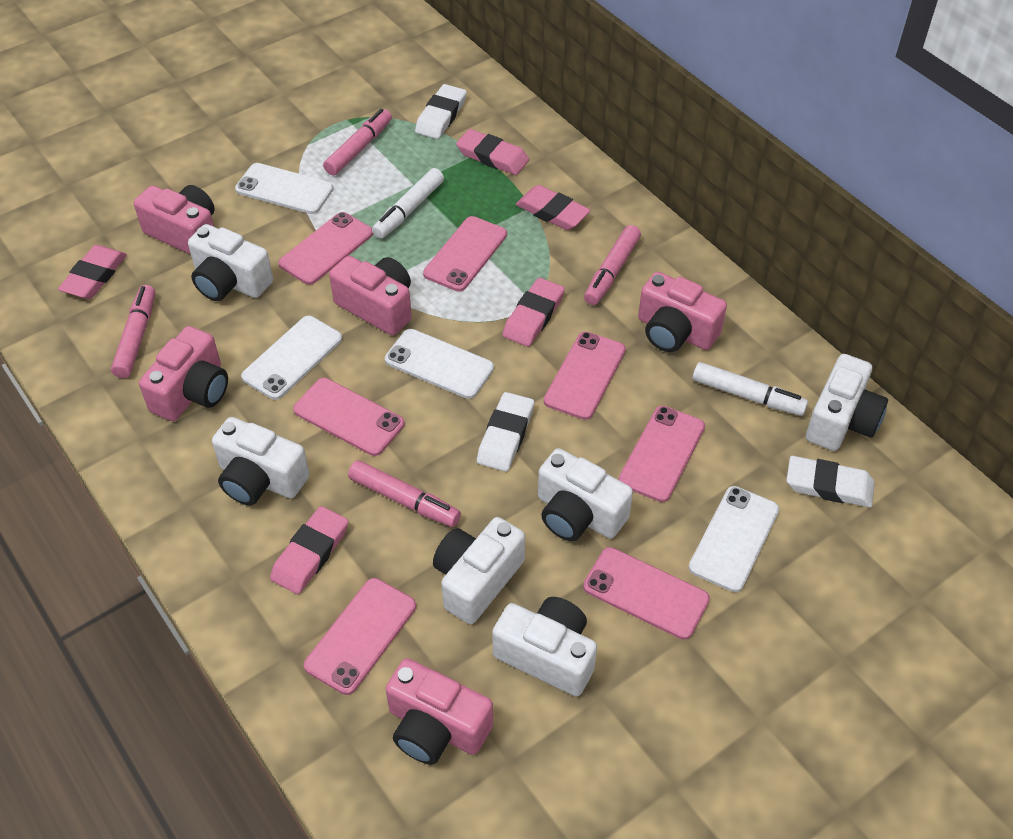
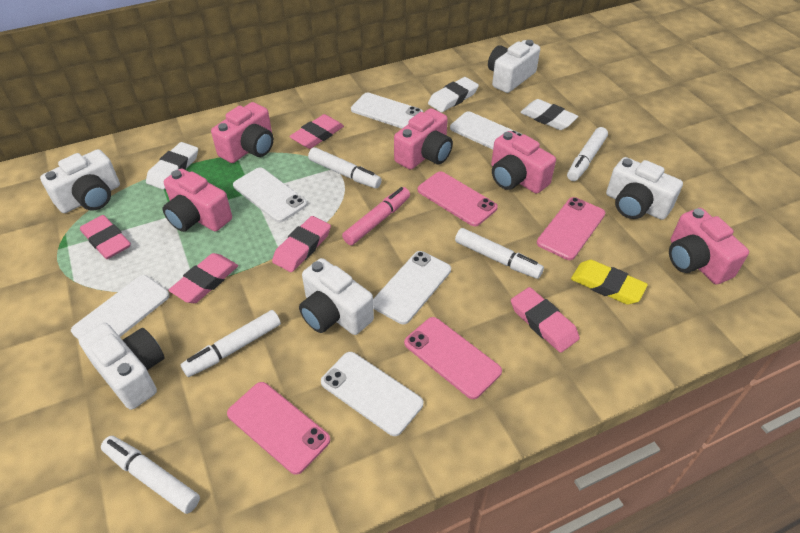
pink marker: [111,285,155,378] [323,109,392,175] [348,460,461,527] [584,225,641,305] = 4 -> [342,187,410,245] = 1
pink phone: [278,212,373,285] [293,378,404,456] [304,578,416,695] [423,216,507,292] [544,331,626,420] [583,547,710,640] [618,406,705,502] = 7 -> [227,382,330,475] [404,317,502,399] [418,171,498,226] [537,197,605,260] = 4
white camera: [188,224,273,301] [212,417,310,506] [433,517,525,624] [492,597,597,696] [538,448,633,541] [806,354,888,451] = 6 -> [40,149,120,213] [79,323,164,410] [299,258,374,335] [488,40,540,93] [606,157,683,220] = 5
white marker: [372,168,444,239] [692,362,808,416] = 2 -> [101,436,200,514] [181,310,281,377] [308,147,382,188] [455,228,544,279] [567,127,608,181] = 5
white phone: [235,163,334,214] [241,316,342,400] [385,329,494,399] [689,486,779,592] = 4 -> [71,275,170,340] [233,168,307,222] [321,352,423,436] [351,93,423,128] [373,251,451,324] [450,111,523,149] = 6
yellow eraser: none = 0 -> [571,260,648,305] = 1

